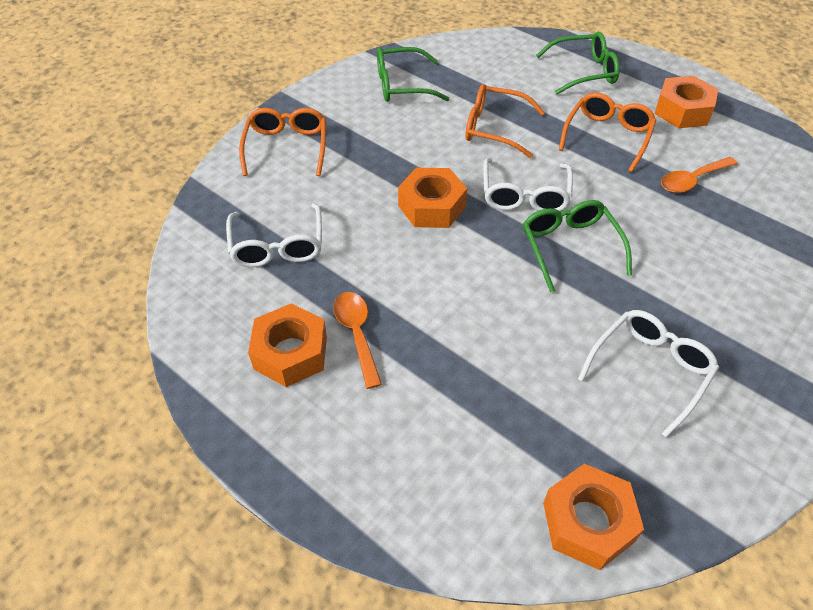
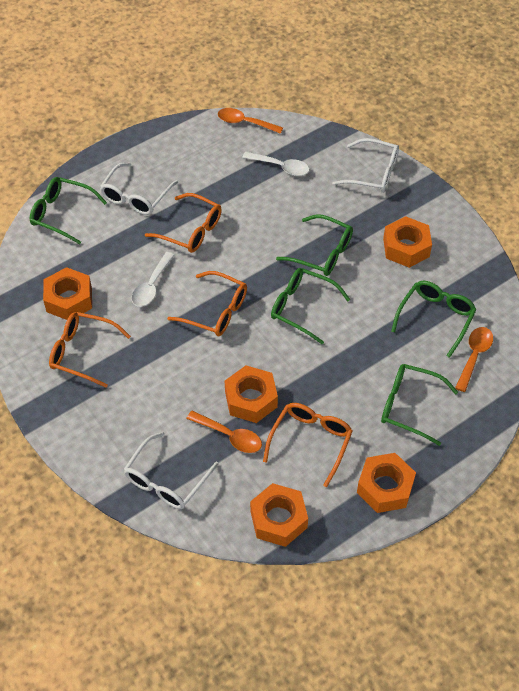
green glasses: [377,47,450,102] [523,200,632,293] [536,32,620,95] = 3 -> [30,177,107,244] [271,268,350,344] [276,215,353,276] [381,364,458,446] [391,281,477,358] = 5
orange glasses: [239,108,326,176] [465,84,545,158] [559,92,656,172] = 3 -> [49,312,131,388] [145,193,222,253] [167,271,247,336] [263,403,353,487] = 4
orange nut: [248,303,327,387] [398,168,467,228] [543,464,644,570] [655,76,718,128] = 4 -> [43,267,92,320] [225,365,278,423] [250,483,308,547] [357,453,416,513] [383,216,432,268] = 5
orange spoon: [333,292,382,389] [661,157,738,193] = 2 -> [186,411,262,453] [218,108,283,134] [455,327,493,392] = 3
white spoon: none = 0 -> [132,252,174,307] [243,152,310,176] = 2

